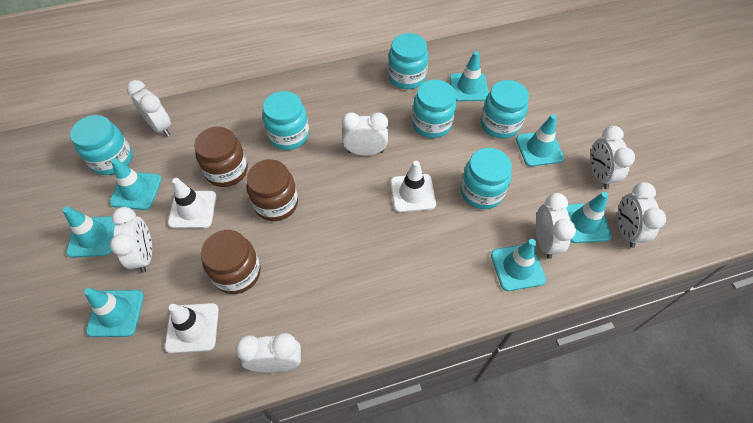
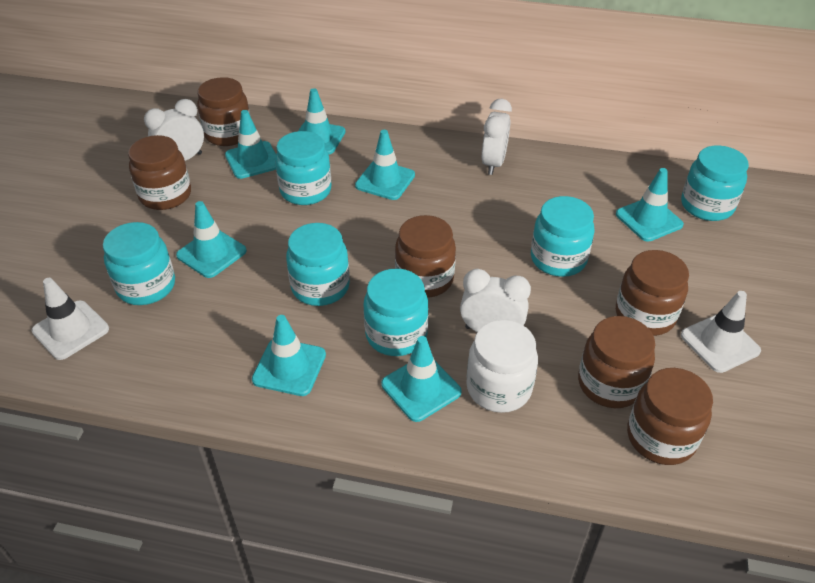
brown jar: [194,127,248,187] [201,230,261,294] [246,159,298,221] = 3 -> [128,135,191,210] [197,77,250,146] [395,215,456,298] [578,316,655,408] [616,250,689,336] [627,368,713,465] = 6
white clock: [110,207,152,273] [127,80,171,137] [235,333,301,372] [342,112,388,156] [536,193,576,259] [590,126,635,189] [618,182,666,248] = 7 -> [144,99,204,161] [460,269,531,332] [482,99,512,175] = 3
white jar: none = 0 -> [466,320,538,413] = 1
white traffic cone: [165,303,219,353] [168,178,217,228] [391,161,436,213] = 3 -> [32,278,109,360] [681,291,761,373] = 2

